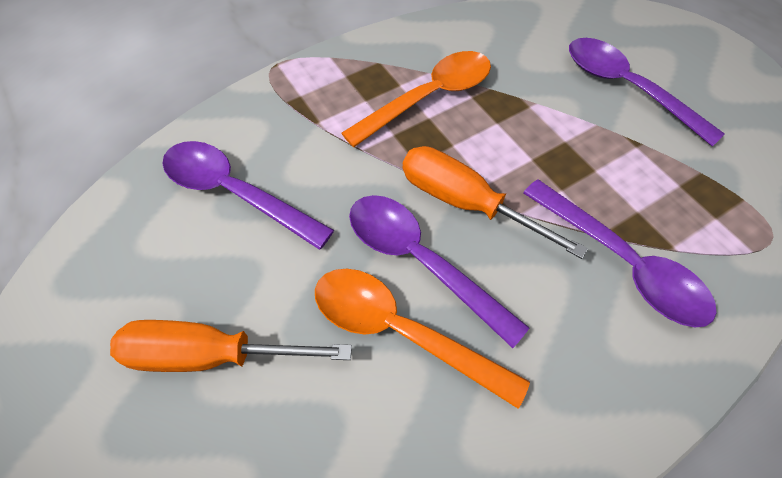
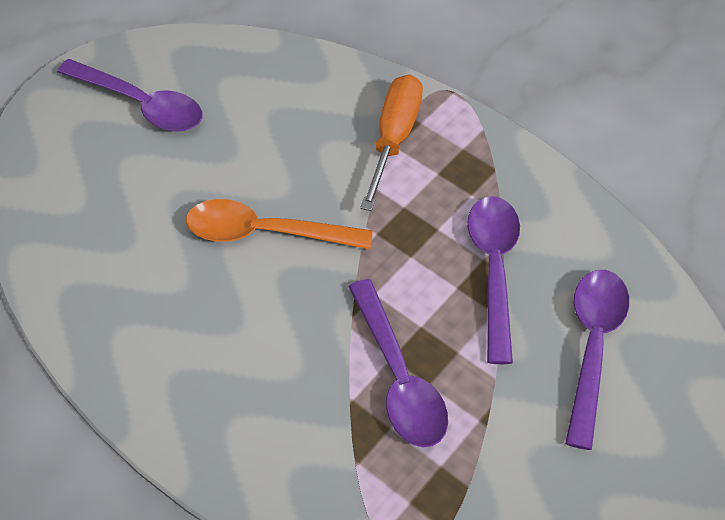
orange screwdriver: [110,320,352,372] [402,146,588,259] = 2 -> [360,74,423,211] = 1
orange spoon: [315,269,530,409] [341,51,491,147] = 2 -> [186,199,373,249] = 1

